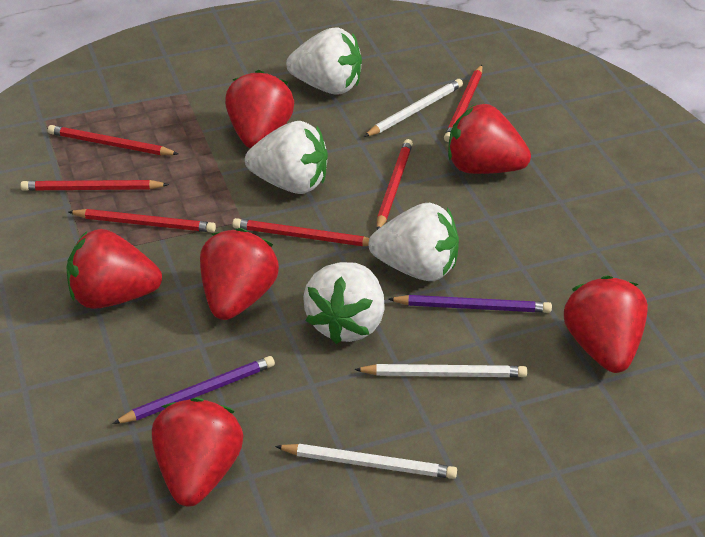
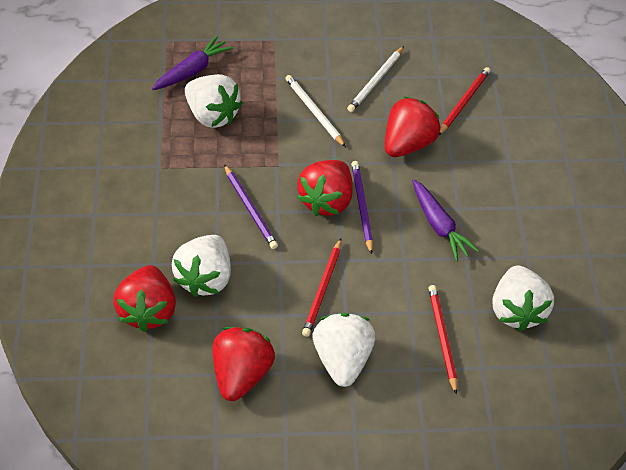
purple carrot: none = 0 -> [152,35,233,90] [412,179,479,261] = 2
red pencil: [20,180,169,191] [48,125,178,155] [68,209,216,232] [232,218,369,246] [377,139,413,230] [444,65,482,142] = 6 -> [302,238,341,337] [428,285,457,395] [439,67,490,135] = 3
red strawberry: [66,229,162,309] [152,397,244,506] [200,228,279,320] [225,70,294,149] [448,104,531,174] [564,275,648,373] = 6 -> [113,265,176,332] [212,327,275,401] [297,160,353,216] [385,97,440,157] = 4
white pencil: [275,444,457,479] [354,364,527,377] [364,79,463,137] = 3 -> [285,75,346,147] [347,46,404,112] = 2

